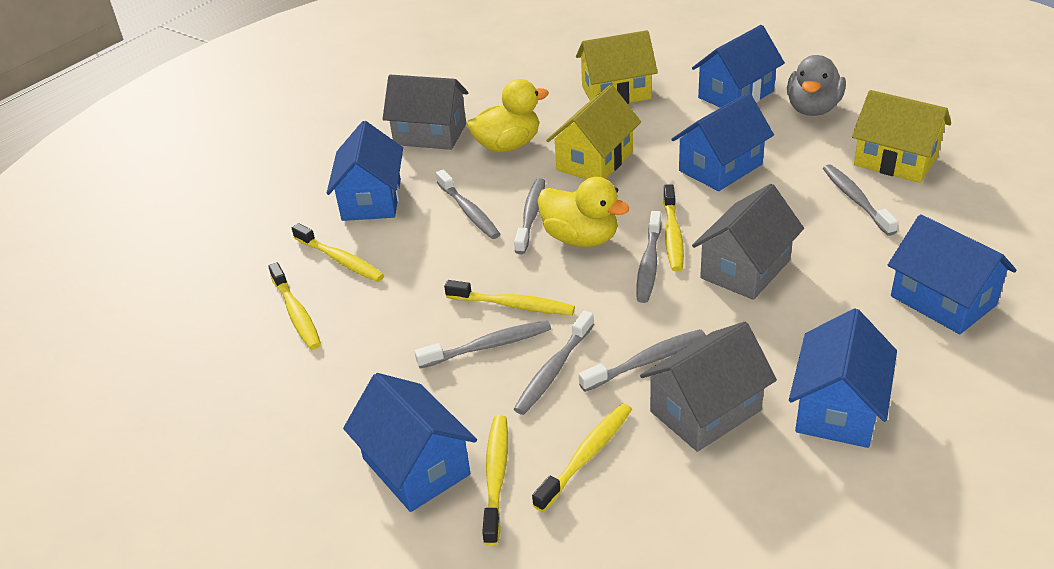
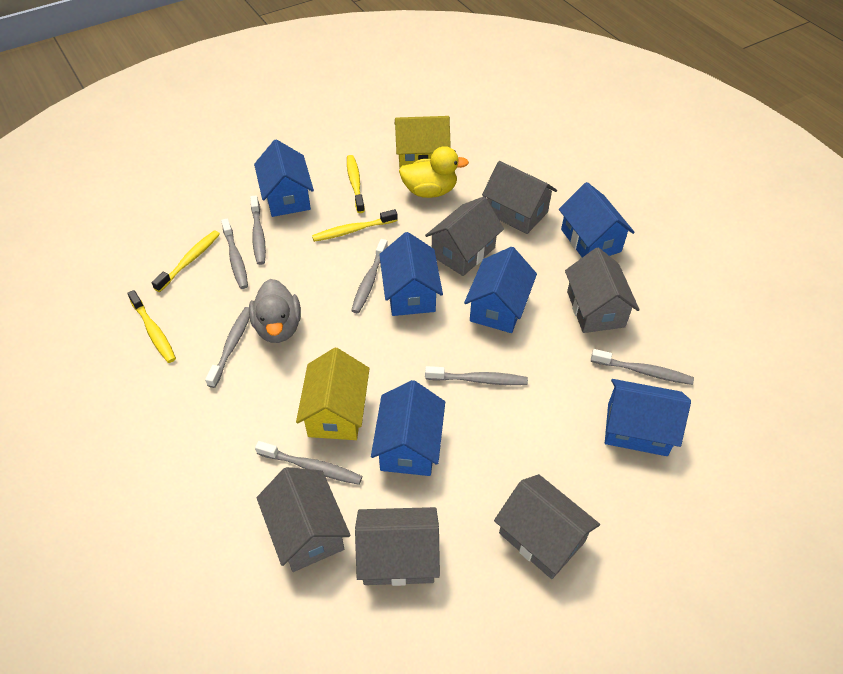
grey house: [383,75,468,150] [640,322,777,452] [692,184,804,300] = 3 -> [257,467,351,572] [355,507,440,586] [425,196,504,276] [482,161,557,234] [494,474,600,579] [565,247,640,333] = 6
yellow duck: [467,79,549,152] [538,177,630,247] = 2 -> [399,146,469,198] = 1
yellow house: [546,85,641,179] [576,30,658,104] [852,90,951,183] = 3 -> [296,348,370,440] [395,116,451,168] = 2
yellow toothbrush: [268,262,321,350] [292,223,384,282] [444,280,575,315] [482,415,508,546] [532,403,632,512] [663,184,684,271] = 6 -> [127,290,176,363] [152,230,220,292] [312,209,398,242] [347,155,365,213] = 4

